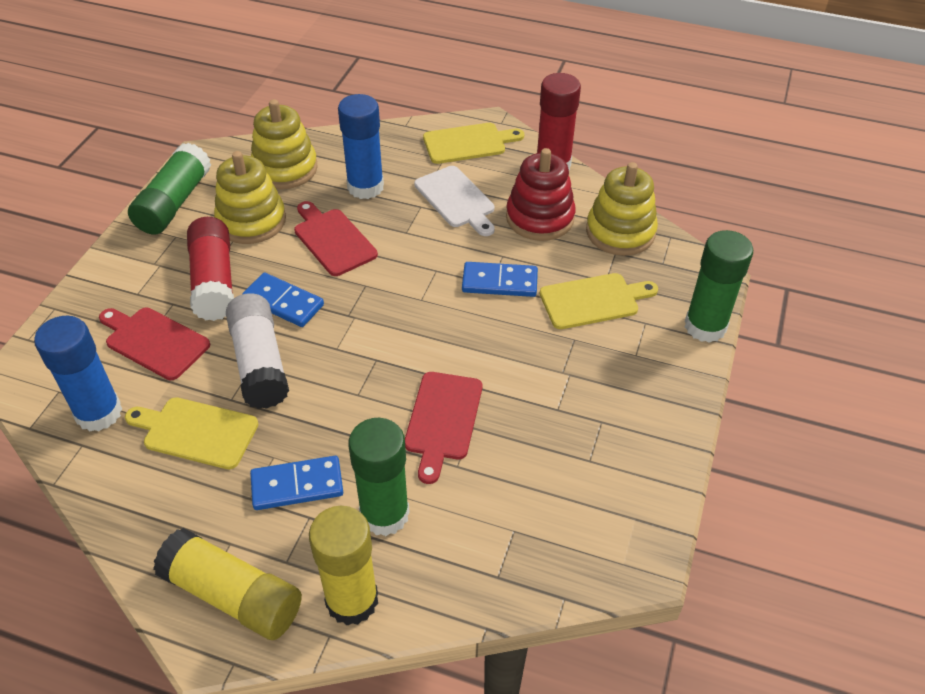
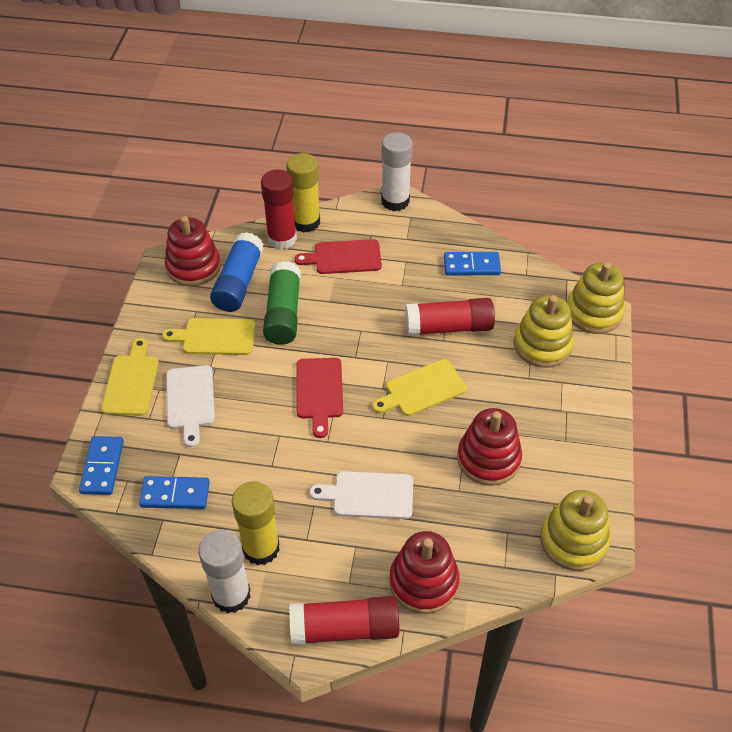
blue glue stick: [34,316,122,432] [338,94,384,199] = 2 -> [210,232,264,312] = 1
green glue stick: [128,143,211,235] [348,418,410,536] [685,230,753,343] = 3 -> [263,261,301,345] = 1
red cutting board: [99,308,210,380] [294,201,378,276] [405,372,482,484] = 3 -> [294,239,382,274] [296,358,343,438] = 2
red glue stick: [187,217,234,321] [537,73,581,170] = 2 -> [261,170,297,249] [289,596,400,645] [405,298,495,336] = 3
red stacking toy: [506,148,576,241] = 1 -> [165,216,221,287] [389,531,459,614] [457,408,522,486] = 3
white cutting board: [414,166,495,236] = 1 -> [166,365,215,447] [309,471,413,519] = 2
white glue stick: [226,293,289,409] = 1 -> [198,530,251,613] [381,132,413,211] = 2

